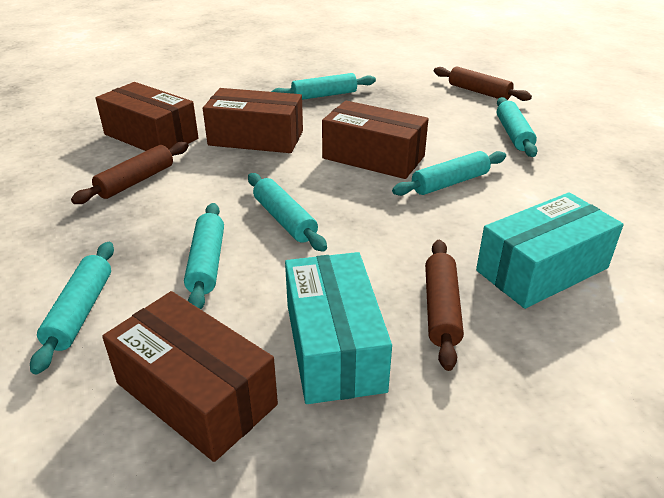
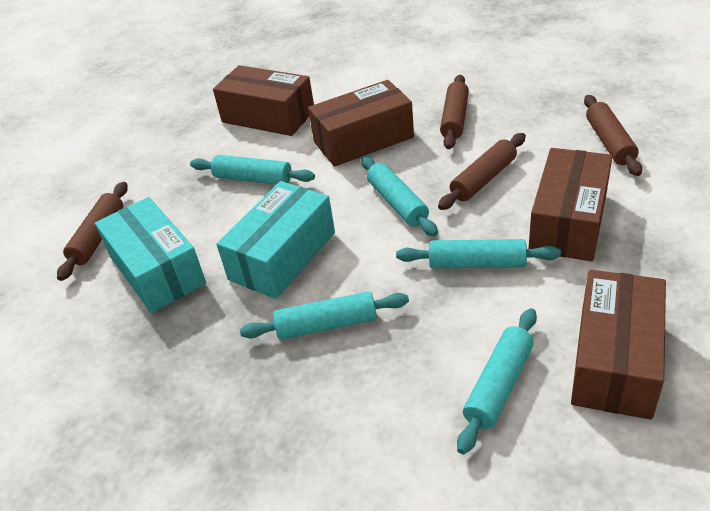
brown rolling pin: [71,142,189,204] [425,240,464,371] [434,67,532,101] = 3 -> [57,182,128,281] [438,133,526,210] [440,75,469,149] [584,95,642,176] = 4
turquoise rolling pin: [30,242,114,374] [184,203,224,309] [248,173,327,251] [271,73,376,100] [392,151,506,196] [497,97,538,157] = 6 -> [190,155,315,185] [240,291,409,340] [361,156,438,236] [396,239,561,268] [457,308,537,454] = 5

